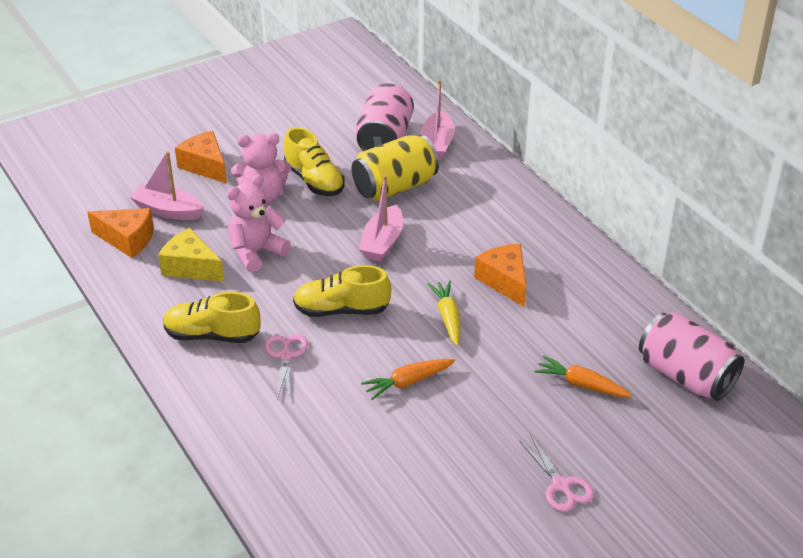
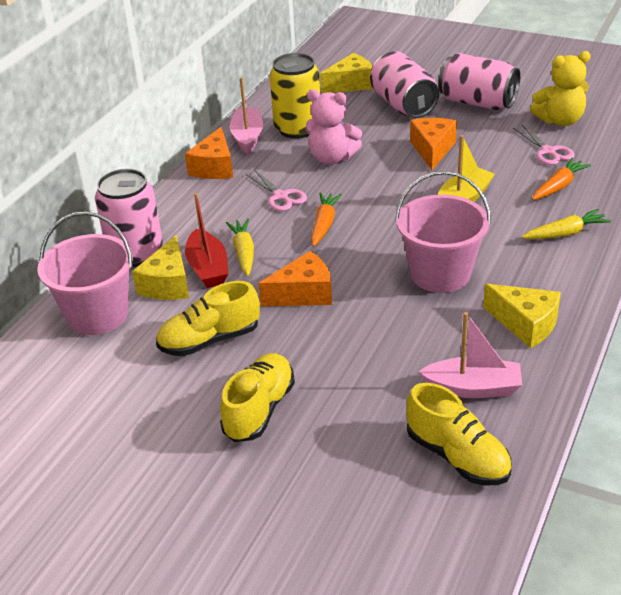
pink boat: [130,151,204,220] [359,175,403,262] [421,79,455,160] = 3 -> [230,77,263,154] [418,312,522,398] = 2
pink bucket: none = 0 -> [37,212,133,335] [395,171,491,293] = 2
pink can: [356,83,414,151] [639,312,744,401] = 2 -> [95,169,163,267] [370,51,439,118] [438,53,520,110] = 3
pink teddy bear: [227,174,291,272] [231,133,291,203] = 2 -> [305,89,362,165] = 1
red boat: none = 0 -> [185,193,228,288] = 1
yellow boat: none = 0 -> [438,135,495,202] = 1
yellow carrot: [428,280,460,346] = 1 -> [226,219,254,276] [522,209,611,239] = 2
yellow cheese: [158,228,224,282] = 1 -> [132,235,189,300] [320,53,373,94] [483,284,561,348] = 3
yellow teddy bear: none = 0 -> [530,51,591,126] = 1

